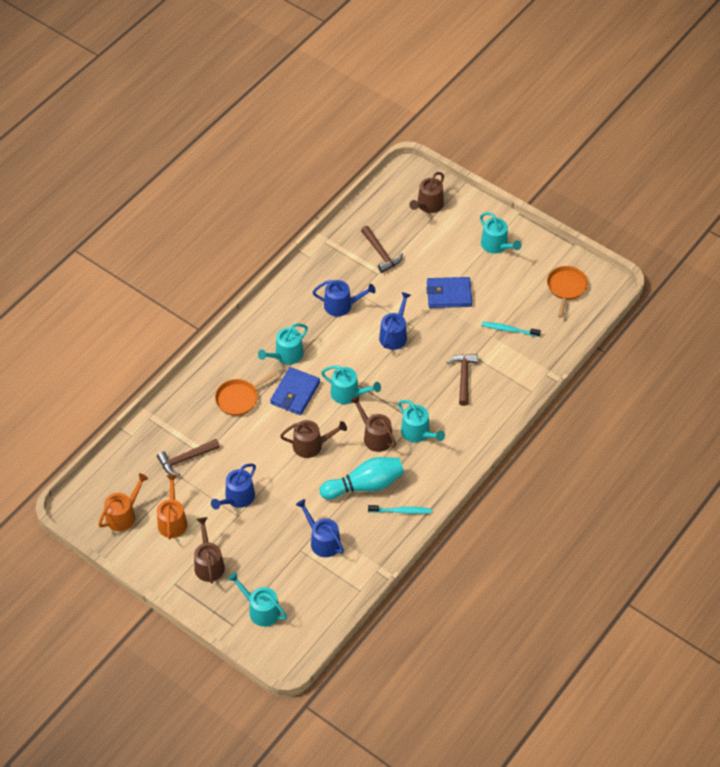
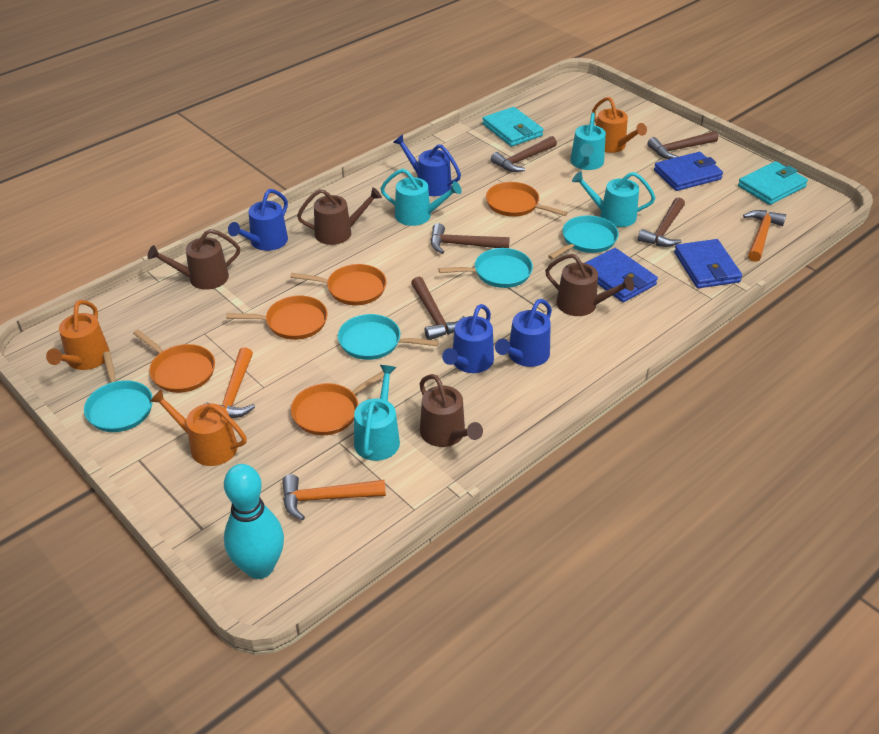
blue wallet: [270,367,320,415] [426,277,472,308] = 2 -> [585,248,658,302] [654,152,723,191] [674,239,742,288] = 3
brown hammer: [157,439,220,476] [361,226,403,273] [447,354,478,406] = 3 -> [411,277,465,340] [431,223,510,254] [491,136,557,172] [638,197,685,247] [647,131,718,159] = 5
orange hammer: none = 0 -> [205,347,255,418] [282,474,386,521] [743,210,786,262] = 3
orange pan: [215,371,278,416] [547,266,588,318] = 2 -> [133,330,215,393] [226,296,328,340] [290,264,387,305] [291,371,384,435] [486,182,568,217] = 5
orange watering can: [98,473,148,531] [157,474,187,540] = 2 -> [46,300,110,370] [150,389,247,466] [592,97,647,153] = 3
turquoise pan: none = 0 -> [84,352,153,432] [338,314,439,360] [439,248,533,288] [548,215,619,260] = 4
turquoise toothbrush: [368,505,431,514] [482,322,541,337] = 2 -> none = 0
turquoise wallet: none = 0 -> [482,107,543,147] [738,161,808,205] = 2
turquoise watering can: [228,572,287,627] [258,323,308,364] [321,366,381,404] [398,400,445,443] [480,212,522,254] = 5 -> [354,365,400,461] [380,169,462,226] [570,113,606,170] [572,171,655,227] = 4

